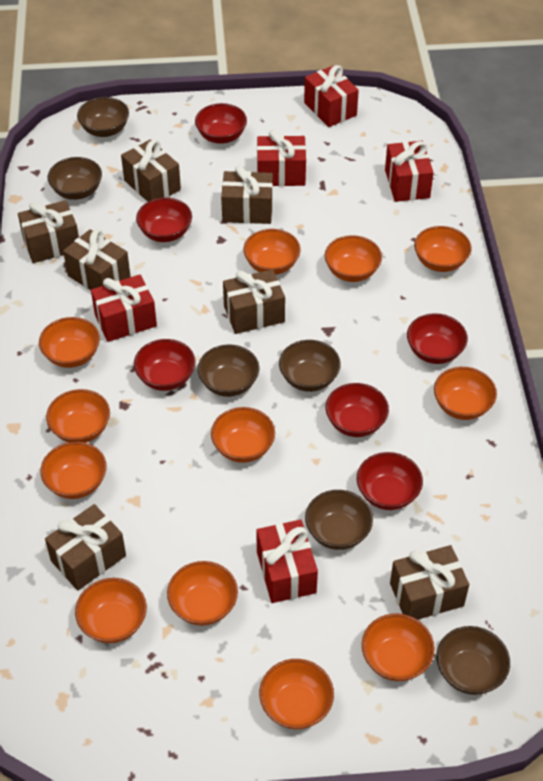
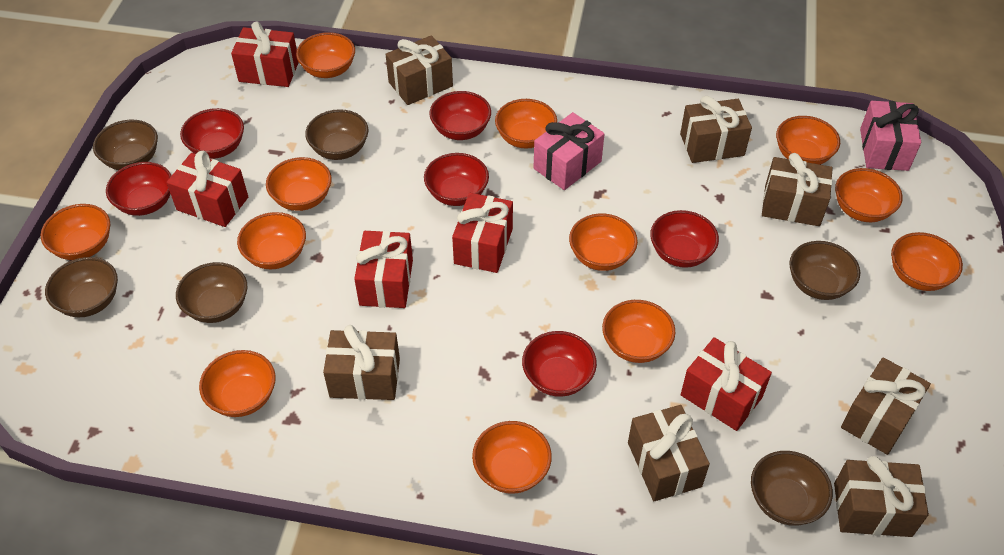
pink gift: none = 0 -> [533,112,604,190] [860,101,921,171] = 2

